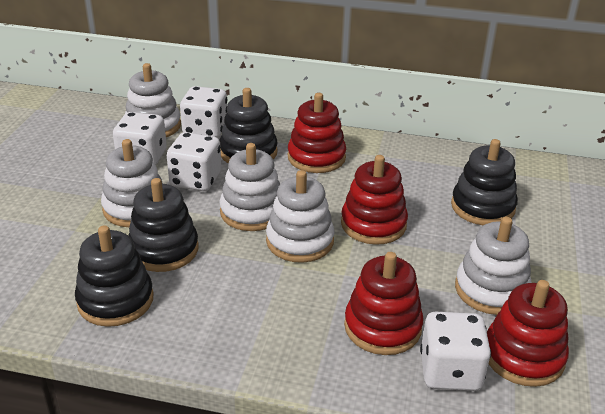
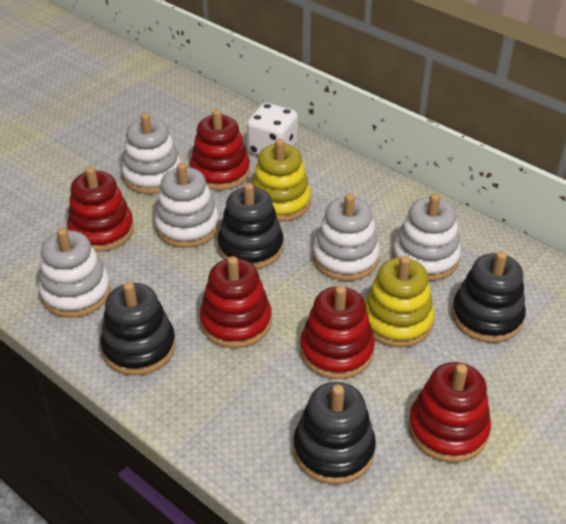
red stacking toy: [288,93,346,173] [341,155,408,245] [344,252,424,355] [487,280,569,387] = 4 -> [67,166,134,252] [190,109,250,190] [200,256,272,348] [300,285,375,379] [408,362,491,463] = 5
white dice: [113,112,167,165] [167,132,221,191] [180,86,227,138] [420,312,491,391] = 4 -> [246,103,298,155] = 1
yellow stacking toy: none = 0 -> [252,139,311,222] [364,255,435,348] = 2

